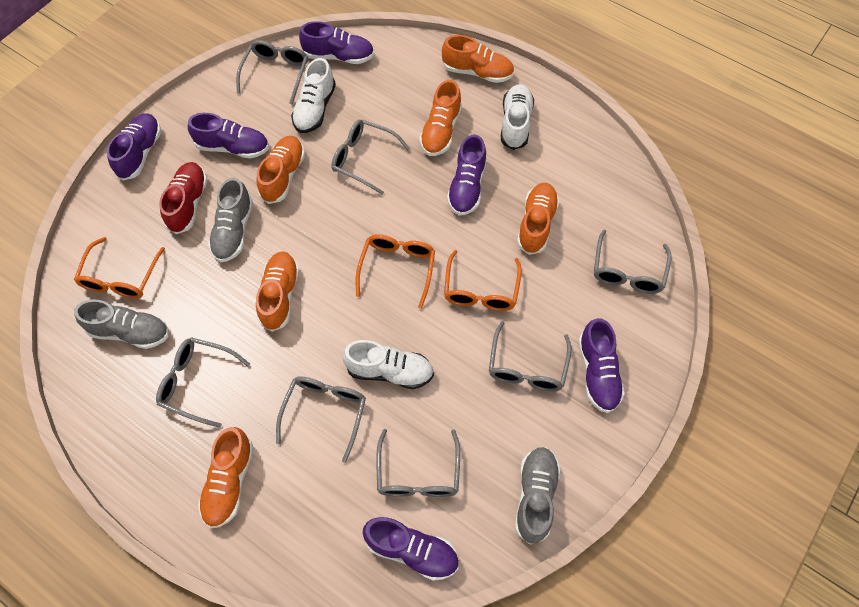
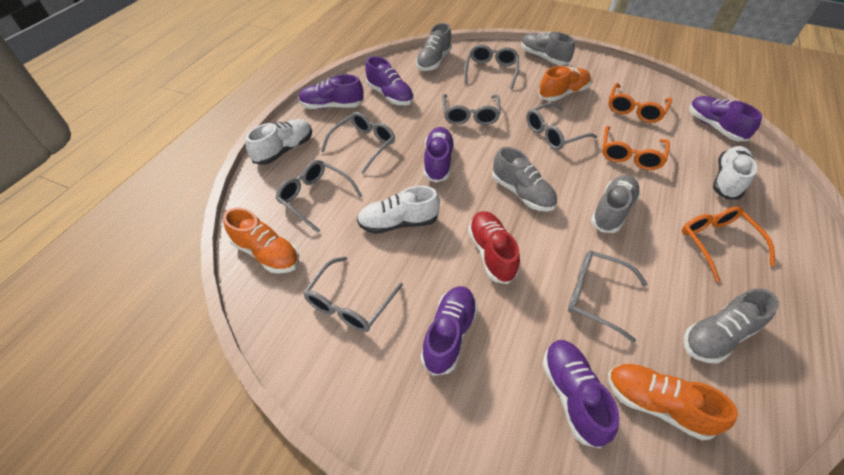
grey shoe: [74,299,169,349] [208,178,253,262] [515,447,560,545] = 3 -> [416,23,452,71] [492,147,557,212] [521,32,575,65] [591,175,640,233] [684,288,779,364] = 5
orange shoe: [198,427,254,528] [256,251,300,332] [257,136,305,204] [420,80,462,156] [442,35,514,83] [517,183,559,255] = 6 -> [223,208,299,273] [538,66,591,101] [608,364,738,440] = 3

